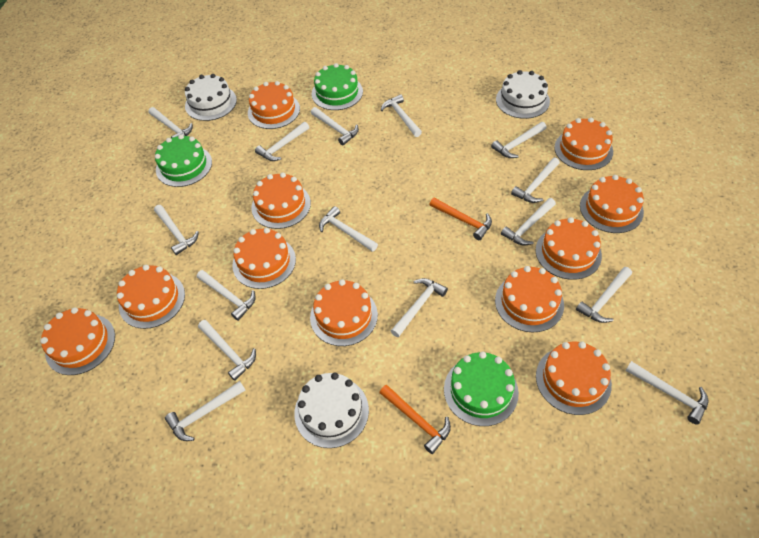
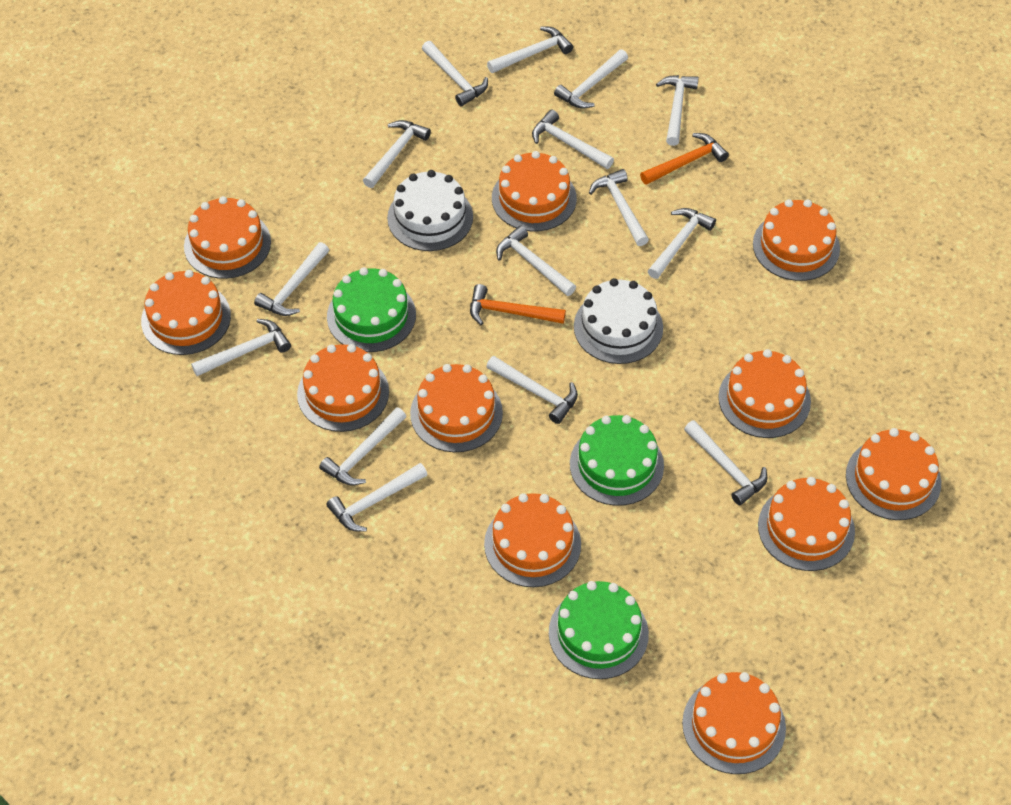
white cake: [185,74,237,121] [294,373,369,448] [496,70,550,119] = 3 -> [387,170,473,251] [574,278,663,364] = 2

